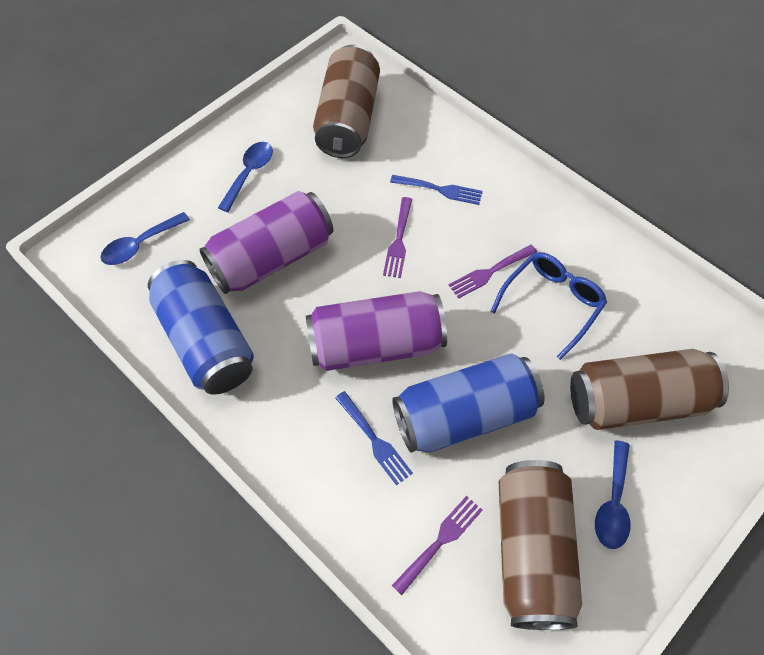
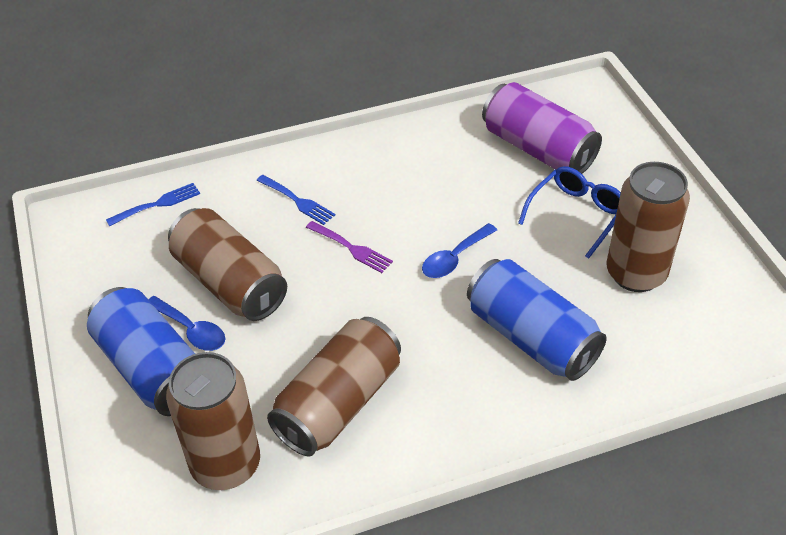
blue spoon: [101,212,190,265] [218,142,273,212] [595,440,630,549] = 3 -> [148,296,226,351] [422,223,497,278] = 2
brown can: [313,45,380,158] [499,460,582,630] [570,349,729,430] = 3 -> [166,352,260,490] [168,208,287,321] [267,317,401,457] [607,162,690,292] = 4
purple can: [199,191,333,294] [306,291,447,371] = 2 -> [482,82,602,174] = 1
purple fork: [383,197,412,278] [392,496,483,595] [449,245,537,299] = 3 -> [306,221,393,273] = 1

